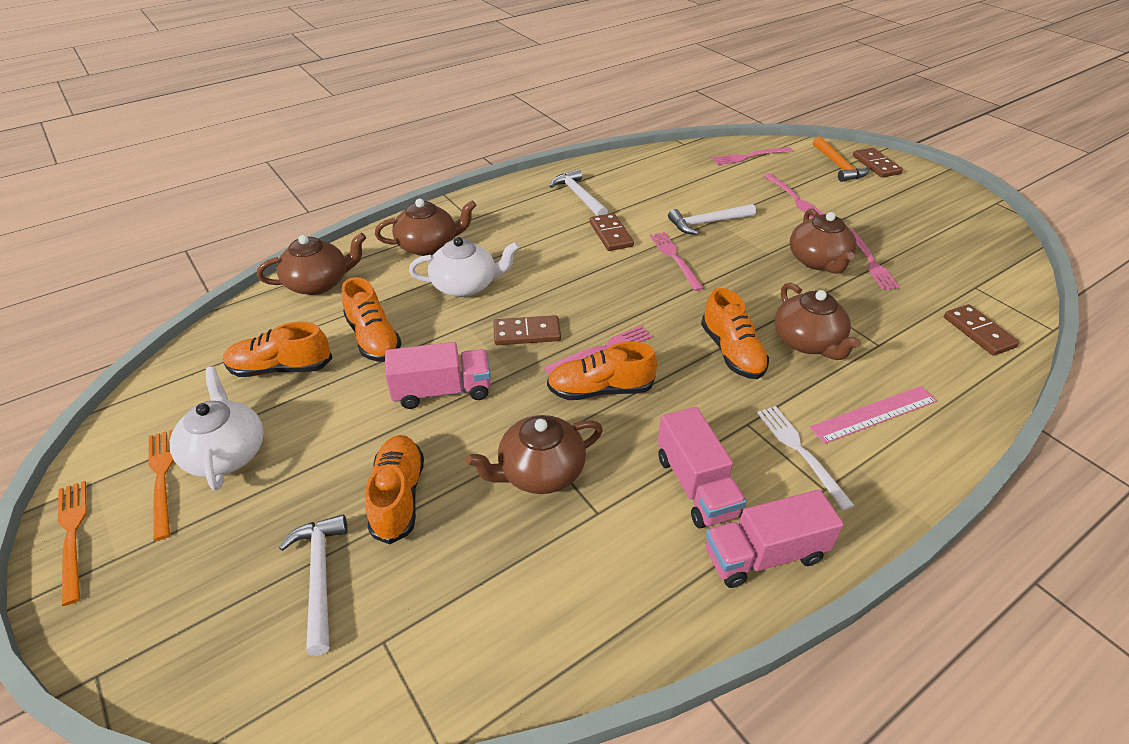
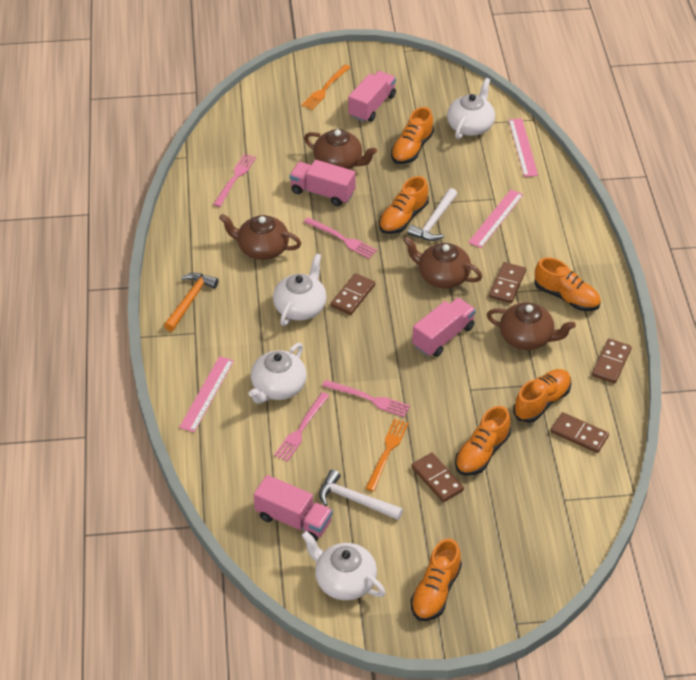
brown domino: [493,315,561,345] [589,213,634,251] [853,148,903,178] [944,304,1020,356] = 4 -> [331,273,375,315] [411,453,464,502] [489,262,526,303] [551,412,609,453] [592,339,632,383] = 5
brown teapot: [257,233,366,295] [375,199,477,256] [466,415,603,494] [775,283,861,360] [790,209,857,274] = 5 -> [219,214,301,260] [304,129,377,169] [403,236,482,289] [487,303,576,350] = 4
orange shoe: [223,322,332,377] [342,277,401,362] [365,435,424,544] [547,342,657,400] [701,288,769,379] = 5 -> [379,176,429,234] [391,107,434,164] [411,538,462,621] [455,406,511,476] [513,369,571,423] [534,257,601,311] = 6
pink fork: [544,326,652,375] [650,232,704,291] [712,147,793,165] [764,173,824,219] [849,228,900,290] = 5 -> [213,154,256,207] [274,392,329,462] [304,217,377,258] [322,380,410,417] = 4
pink ruler: [809,386,937,444] = 1 -> [179,356,234,432] [468,189,523,248] [509,118,538,177] = 3
pink truck: [385,342,491,409] [657,407,747,528] [705,489,844,588] = 3 -> [254,475,333,541] [289,160,355,206] [348,71,396,122] [412,298,476,357] = 4
white fork: [757,406,855,510] = 1 -> none = 0
white hammer: [279,515,348,656] [550,169,608,216] [668,204,756,235] = 3 -> [319,469,403,520] [408,188,457,241] = 2
white teapot: [170,367,264,490] [409,237,519,297] = 2 -> [249,343,307,404] [273,253,327,326] [301,531,386,600] [447,78,495,139] = 4

